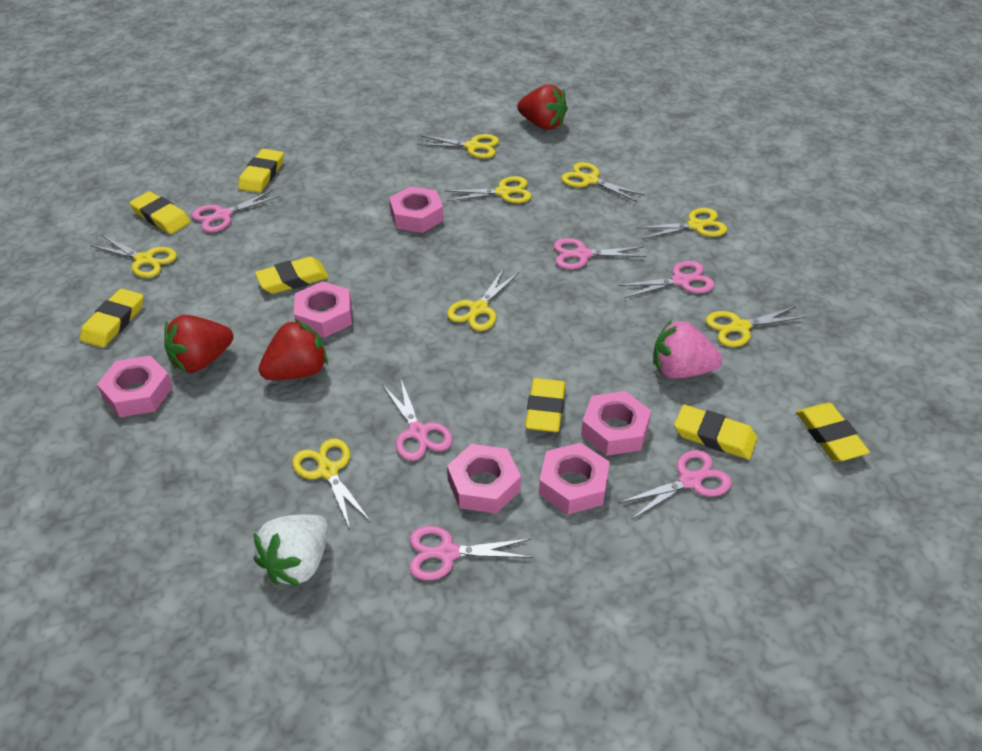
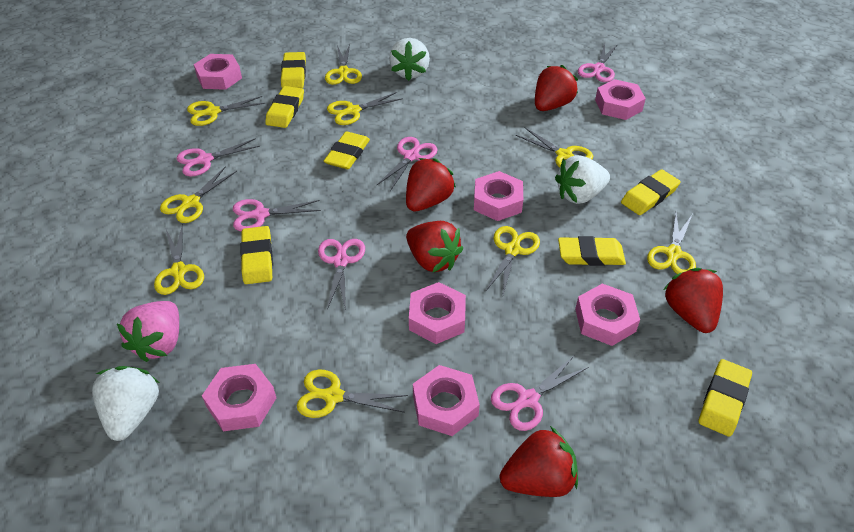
pink nut: [97,355,173,417] [294,281,352,338] [389,186,444,233] [447,444,521,514] [539,443,610,514] [581,391,651,456] = 6 -> [194,54,242,90] [202,364,276,431] [409,282,466,344] [413,365,480,436] [474,171,523,221] [575,284,640,346] [595,79,646,120] = 7
red strawberry: [164,315,233,373] [259,319,328,380] [517,84,568,130] = 3 -> [406,158,456,212] [406,221,463,273] [500,426,578,497] [535,65,578,111] [663,268,723,333] = 5
white strawberry: [254,515,328,586] = 1 -> [92,366,159,441] [389,38,430,81] [555,155,610,204] = 3
yellow scissors: [90,235,177,278] [292,438,371,529] [417,134,499,159] [445,176,532,203] [447,268,519,331] [561,162,645,202] [636,208,727,239] [706,306,806,347] = 8 -> [154,224,204,295] [160,166,237,223] [187,96,265,126] [297,370,408,418] [325,44,362,85] [327,92,403,125] [486,226,540,294] [516,128,593,168] [647,212,696,274] = 9

